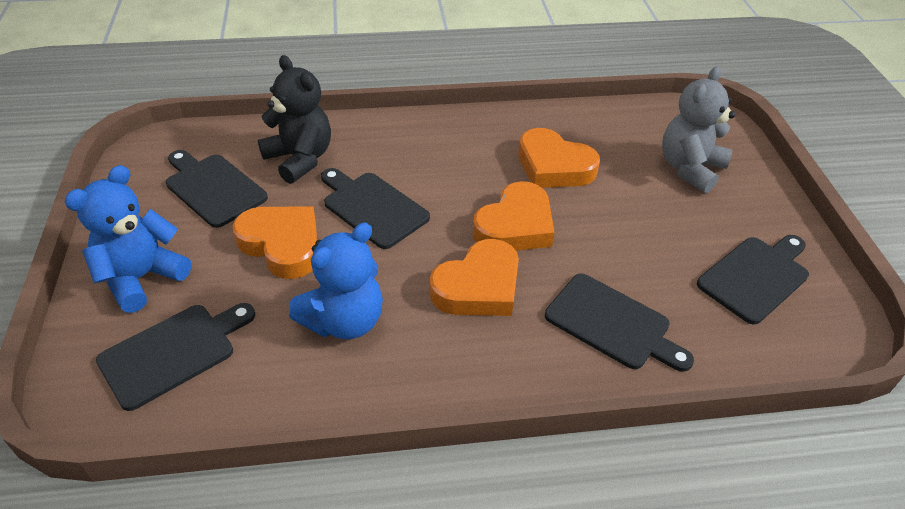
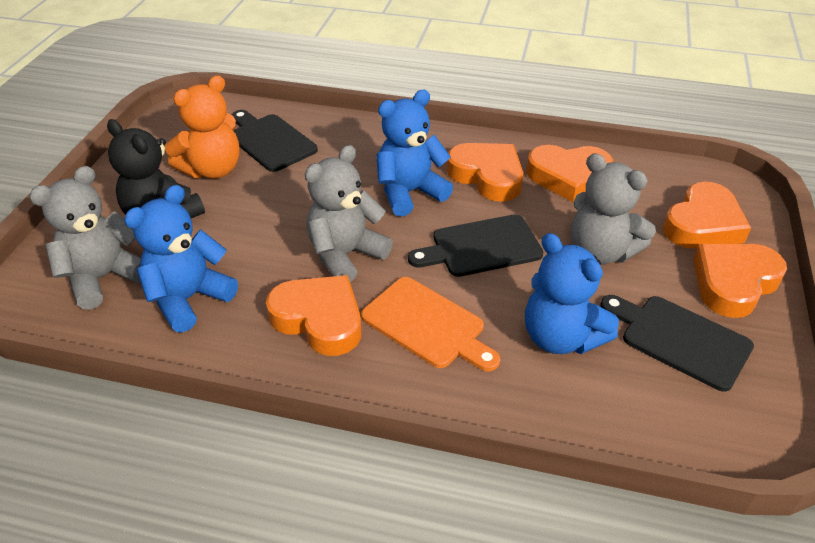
black cutting board: [96,303,255,411] [166,150,268,228] [321,168,430,249] [545,274,694,372] [697,235,809,325] = 5 -> [231,110,318,172] [408,214,543,277] [600,295,754,392] = 3
blue teddy bear: [65,165,192,313] [289,223,383,339] = 2 -> [124,185,238,332] [376,90,453,216] [525,233,619,354] = 3
grey teddy bear: [662,66,735,193] = 1 -> [29,166,141,310] [305,145,393,283] [571,154,656,265] = 3
orange cutting board: none = 0 -> [361,277,500,372] = 1
orange heart: [232,206,317,279] [430,239,519,316] [473,181,555,251] [518,128,600,188] = 4 -> [266,275,361,356] [446,143,523,202] [526,145,614,202] [663,182,751,249] [693,244,787,318] = 5
orange teddy bear: none = 0 -> [165,76,240,179] = 1

